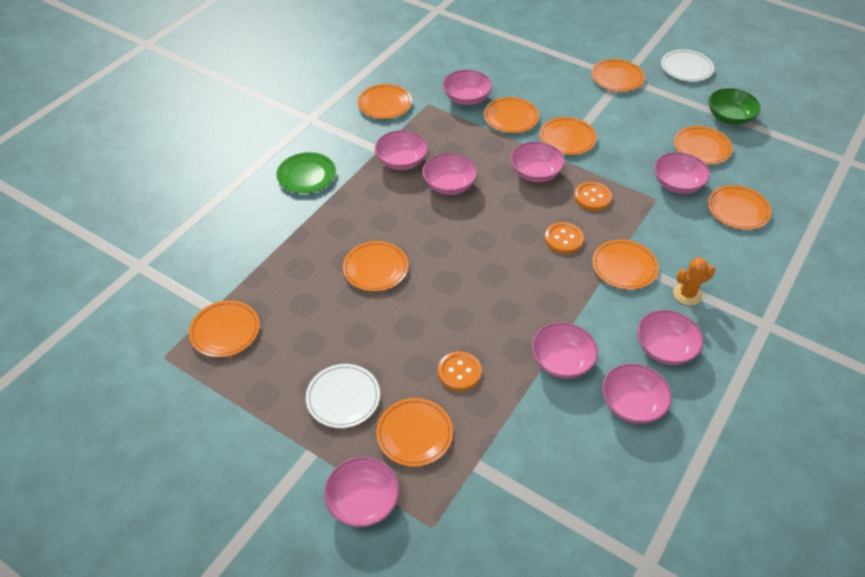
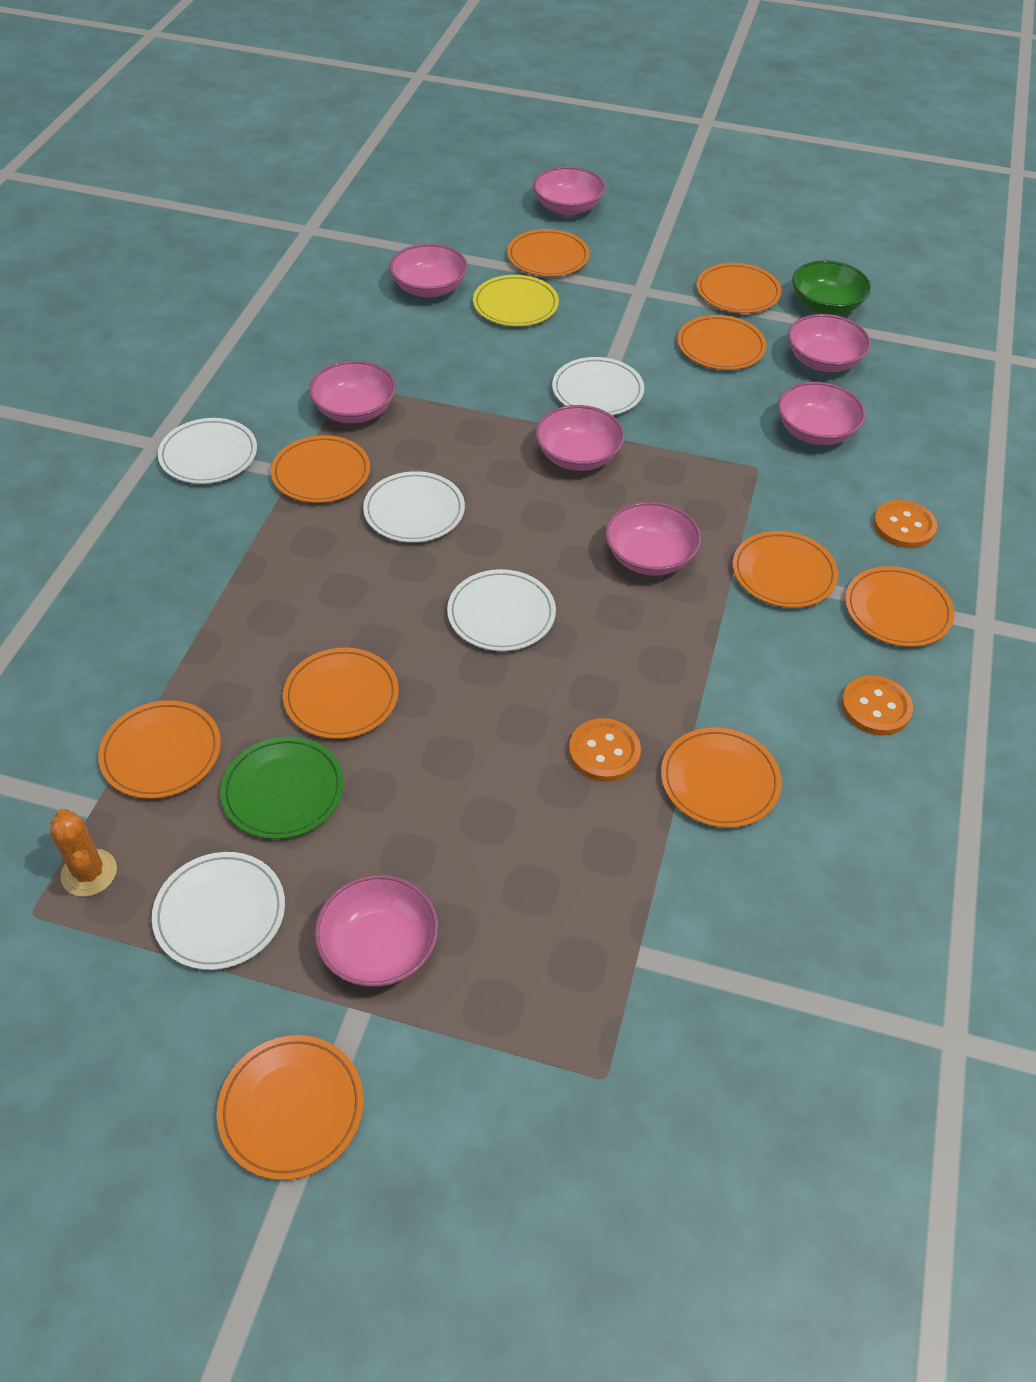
pink bowl: [324,457,399,527] [374,130,428,170] [422,153,477,195] [443,70,492,105] [510,142,565,182] [532,322,598,379] [602,363,672,424] [637,310,704,365] [654,152,710,194] = 9 -> [309,361,396,423] [314,875,438,987] [389,244,468,297] [533,166,605,216] [535,405,625,471] [605,502,701,576] [778,382,865,445] [788,314,871,372] = 8
white plate: [306,364,380,428] [661,50,714,81] = 2 -> [152,852,285,970] [158,418,257,484] [363,471,465,543] [447,569,556,651] [552,357,644,415] = 5
yellow plate: none = 0 -> [473,275,559,326] = 1

